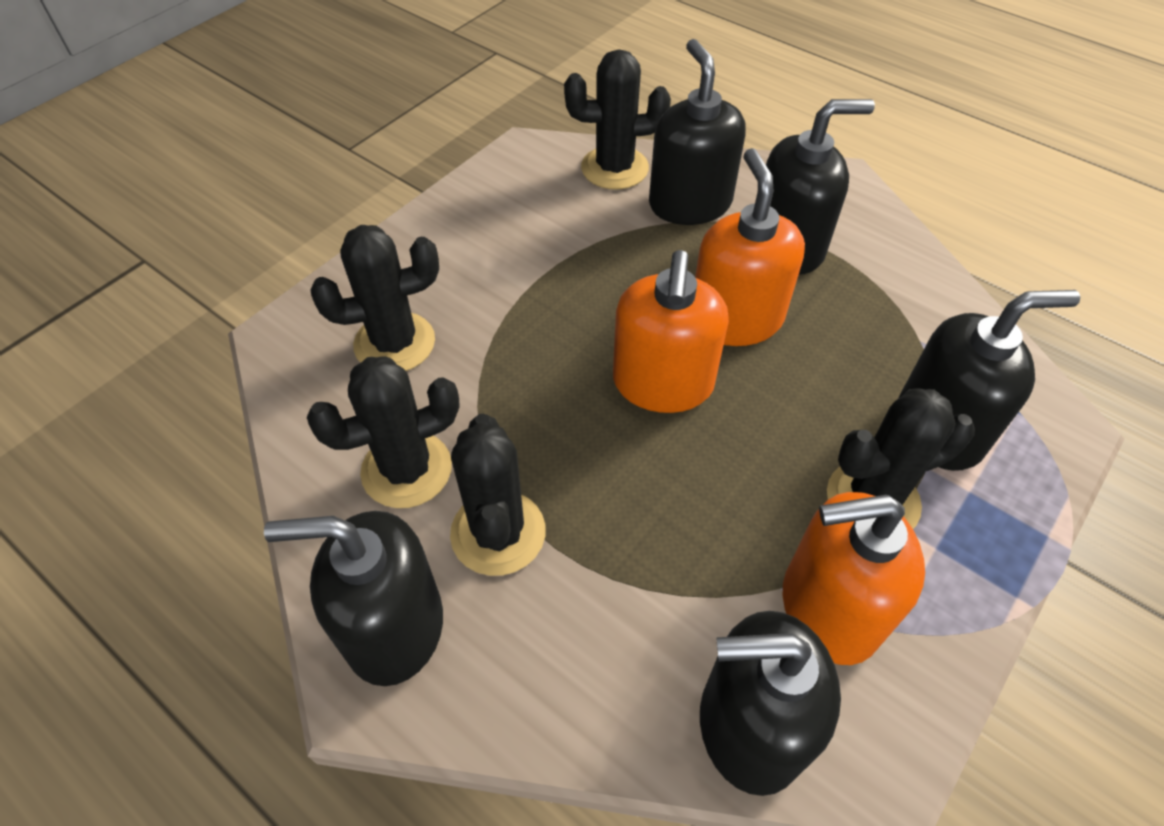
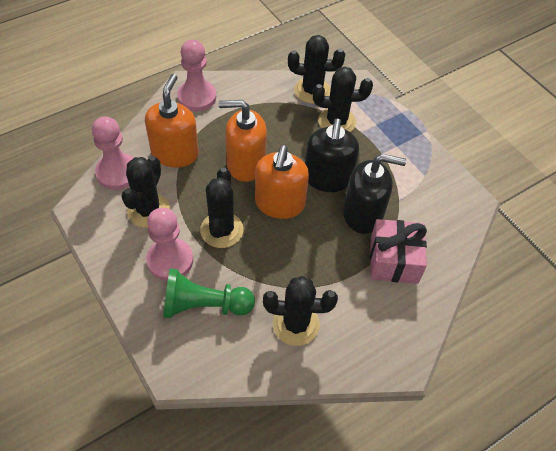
black soap dispenser: [264,511,443,686] [649,39,746,225] [700,611,841,796] [766,99,875,275] [899,290,1080,471] = 5 -> [305,119,359,192] [343,154,406,234] = 2
green pawn: none = 0 -> [163,268,255,318] = 1
pink gift: none = 0 -> [370,219,427,284] = 1
pink pawn: none = 0 -> [92,116,133,190] [146,208,193,281] [177,40,216,111] = 3

